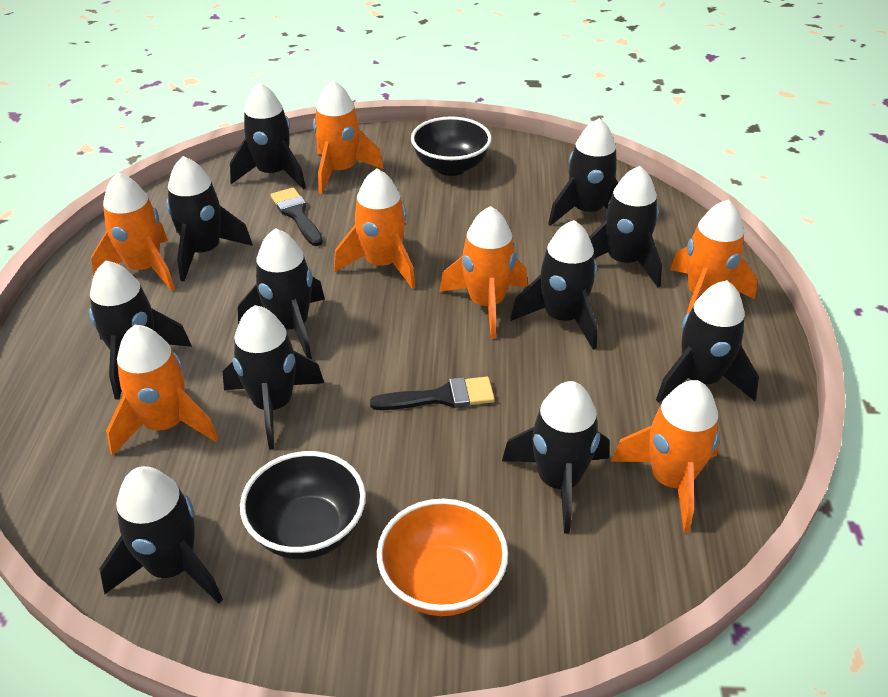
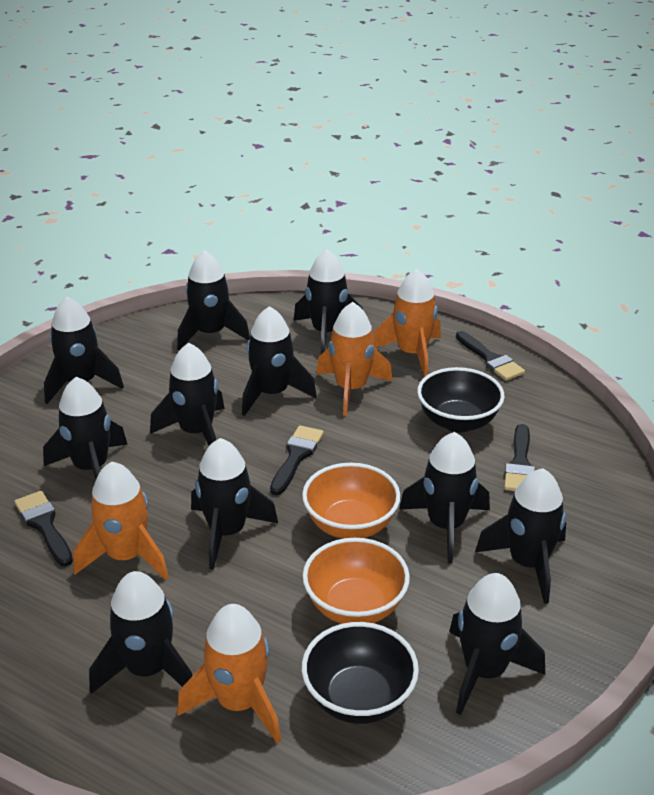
black brush: [271,187,323,246] [370,377,495,410] = 2 -> [14,491,73,566] [270,425,324,495] [456,331,525,381] [504,424,535,491] = 4
orange bowl: [377,499,508,616] = 1 -> [302,463,400,539] [303,538,410,624] = 2
orange rocket: [91,172,175,291] [106,325,218,455] [313,80,384,194] [334,168,416,289] [439,206,528,339] [611,380,720,532] [670,199,758,313] = 7 -> [73,462,169,580] [177,604,281,743] [316,302,393,416] [373,269,441,377] = 4

